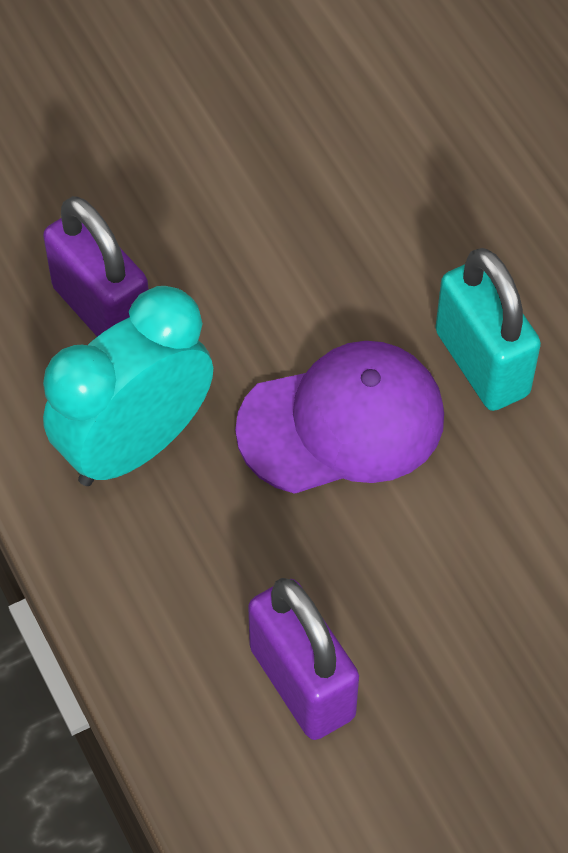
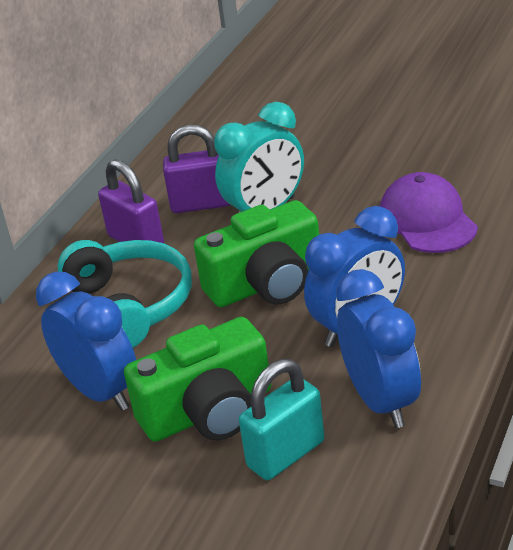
blue clock: none = 0 -> [36,271,136,411] [304,206,405,347] [336,269,421,428] = 3
green camera: none = 0 -> [124,317,271,442] [194,200,319,307] = 2
turquoise headphones: none = 0 -> [58,240,192,348] = 1

